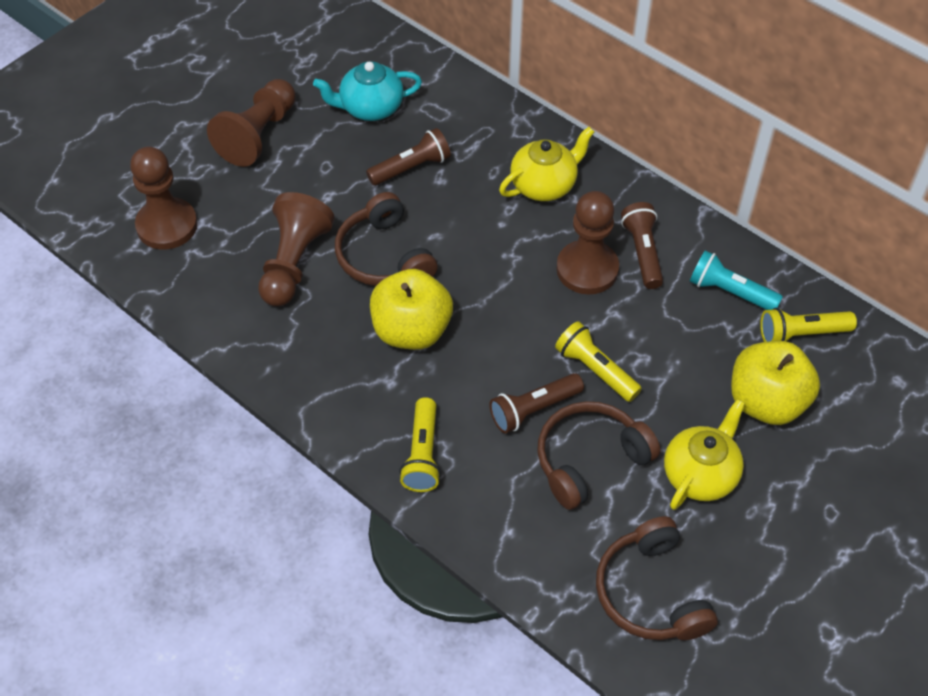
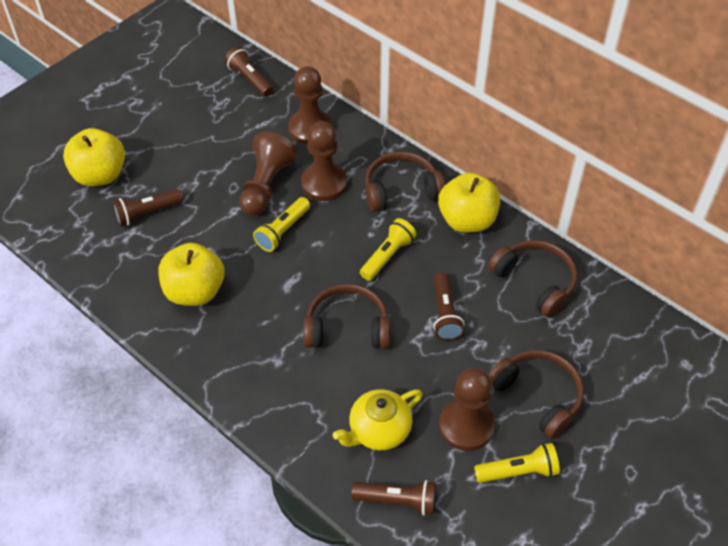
brown flashlight: [366,128,451,186] [489,373,584,434] [621,202,663,289] = 3 -> [112,189,183,227] [224,46,273,97] [351,480,436,516] [433,272,464,341] = 4
brown headphones: [335,192,438,286] [537,401,661,510] [596,516,718,640] = 3 -> [303,284,390,349] [365,151,445,212] [488,240,577,318] [488,350,584,439] = 4
turquoise flashlight: [690,250,783,310] = 1 -> none = 0
turquoise teapot: [313,61,422,121] = 1 -> none = 0
yellow apple: [370,269,453,350] [731,341,820,425] = 2 -> [63,128,125,186] [159,243,224,306] [438,173,500,232] = 3
yellow teapot: [499,127,594,201] [664,399,745,510] = 2 -> [333,389,422,450] = 1

